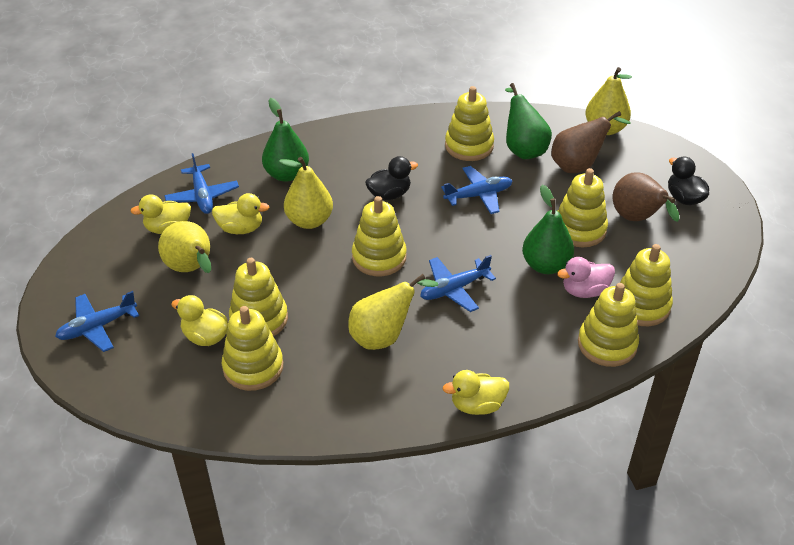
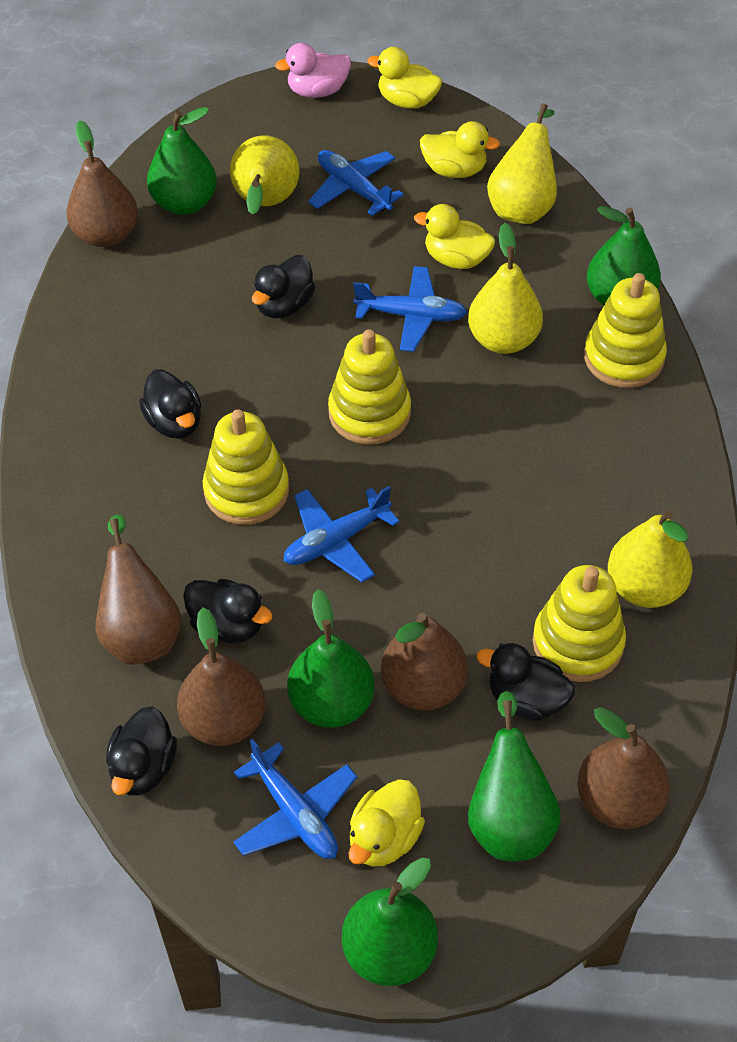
black duck: [365,156,418,200] [668,157,709,205] = 2 -> [106,706,177,796] [139,370,201,439] [183,579,273,643] [252,255,315,318] [477,643,575,721] = 5
brown pear: [551,111,631,173] [613,172,680,222] = 2 -> [66,120,138,247] [96,515,181,664] [177,608,266,746] [381,613,468,710] [577,707,670,829] = 5
green pear: [262,98,309,182] [505,83,552,159] [522,185,574,274] = 3 -> [147,107,217,215] [287,589,375,728] [342,858,438,986] [468,691,561,861] [587,206,661,306] = 5
yellow stacking toy: [222,306,283,391] [229,258,288,336] [352,196,407,276] [445,86,494,161] [558,168,608,247] [578,283,639,367] [620,244,673,326] = 7 -> [203,409,289,525] [328,329,411,445] [533,565,626,682] [584,273,667,388] = 4

